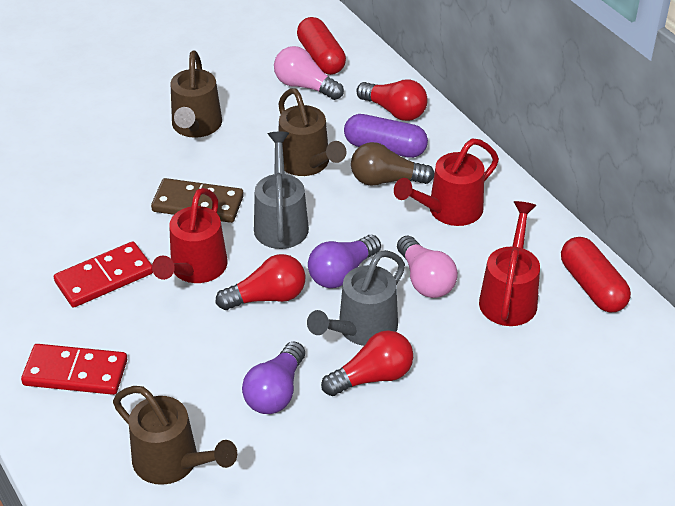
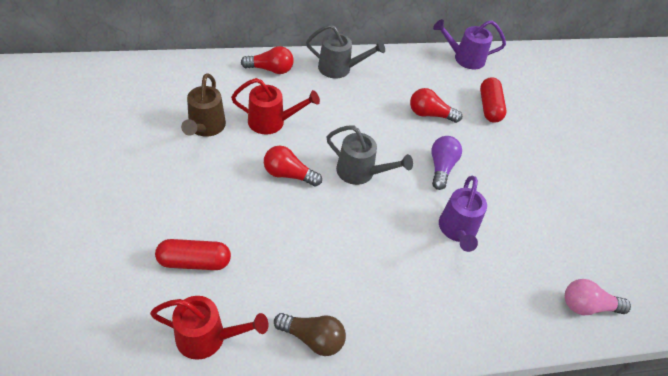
brown domino: [151,178,244,223] = 1 -> none = 0
brown watering can: [113,386,237,485] [171,50,222,138] [278,88,346,176] = 3 -> [181,73,226,137] = 1
pink light bulb: [274,46,344,100] [397,236,458,298] = 2 -> [565,279,631,315] = 1
purple capsule: [344,114,428,158] = 1 -> none = 0
purple light bulb: [242,341,305,414] [308,235,381,288] = 2 -> [431,136,462,190] = 1
purple watering can: none = 0 -> [433,19,506,69] [439,176,487,252] = 2
red domino: [21,344,127,395] [54,241,153,307] = 2 -> none = 0
red watering can: [152,188,228,283] [394,138,499,226] [479,201,540,326] = 3 -> [150,296,268,360] [231,78,320,135] = 2

